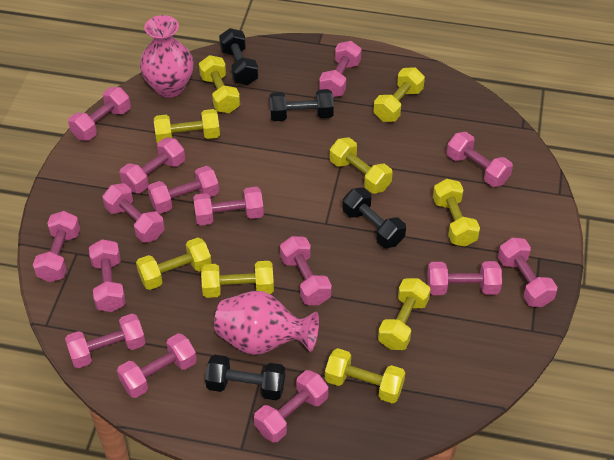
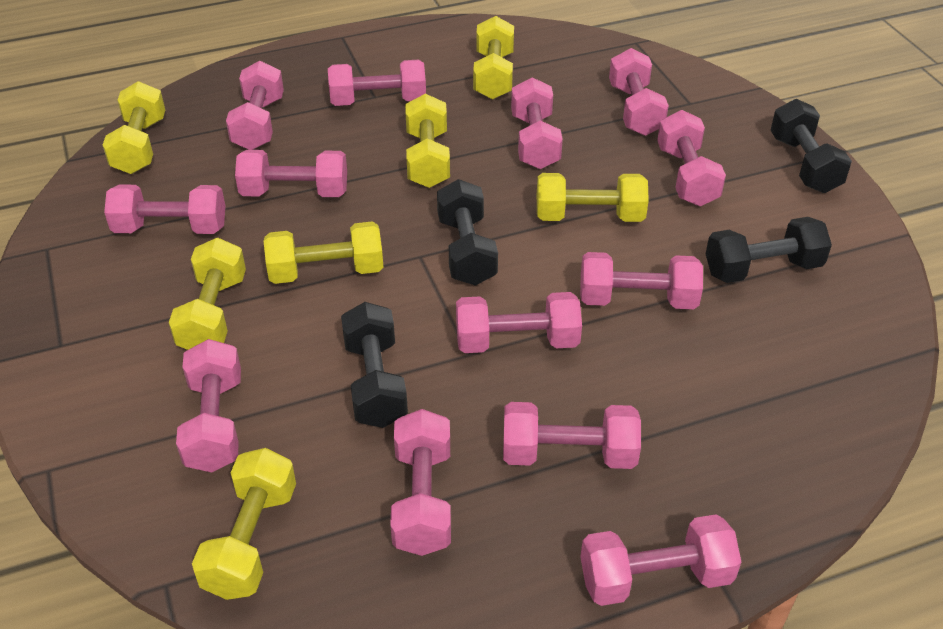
pink dumbbell: [33,211,80,282] [65,314,146,368] [68,87,131,141] [89,239,126,312] [103,183,165,243] [117,333,197,398] [119,137,185,193] [148,166,219,214] [193,187,264,226] [254,370,329,442] [280,236,332,305] [319,41,362,97] [427,261,502,295] [447,132,513,187] [498,238,557,307] = 15 -> [104,185,225,234] [176,339,241,472] [226,61,284,150] [235,150,347,197] [328,60,426,106] [390,409,451,556] [456,292,582,353] [503,402,641,469] [511,77,563,169] [580,252,703,309] [580,514,741,606] [609,48,669,136] [657,110,726,206] = 13
pink vase: [140,15,194,98] [214,291,319,355] = 2 -> none = 0
yellow dumbbell: [136,238,212,290] [154,109,220,143] [199,55,240,113] [201,261,274,298] [325,348,406,404] [330,137,393,194] [374,67,425,122] [378,278,431,350] [433,179,480,247] = 9 -> [103,81,165,174] [169,238,246,350] [192,448,296,600] [264,222,384,284] [405,94,450,188] [473,16,514,100] [537,173,649,222] = 7

